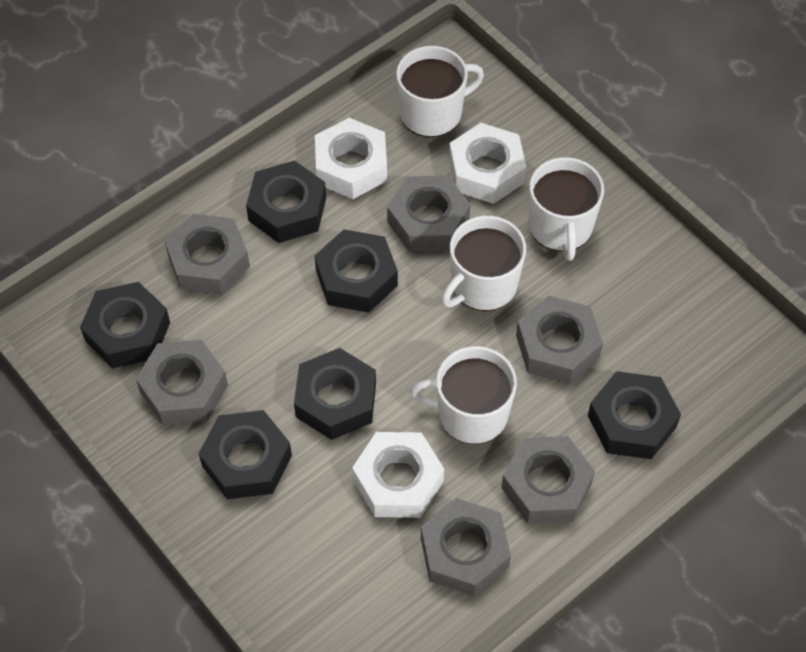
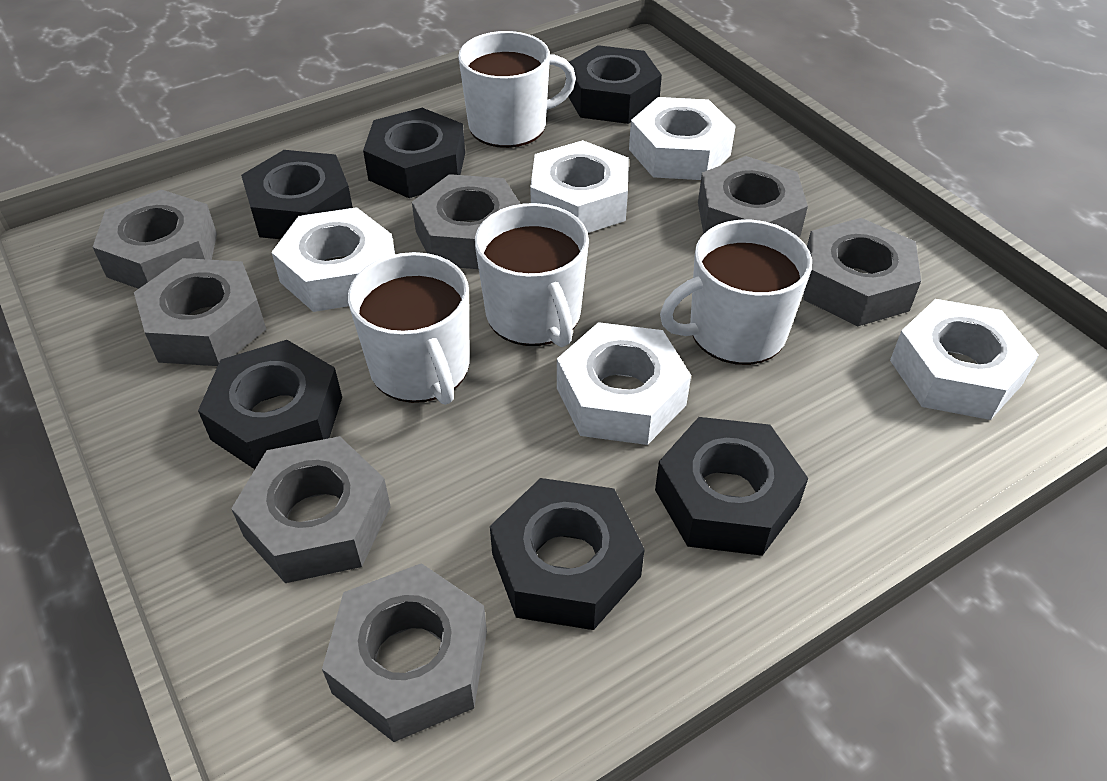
grey nut: [136,340,228,425] [164,214,250,295] [387,175,471,252] [421,498,511,596] [501,436,595,523] [516,296,603,384] = 6 -> [93,189,217,289] [134,258,266,366] [231,436,391,583] [322,563,487,742] [412,174,521,269] [698,156,808,237] [804,218,921,326] = 7
white nut: [315,118,387,199] [352,432,444,518] [449,123,527,204] = 3 -> [271,207,395,312] [530,140,629,233] [557,322,691,445] [629,97,736,180] [890,299,1039,420] = 5

